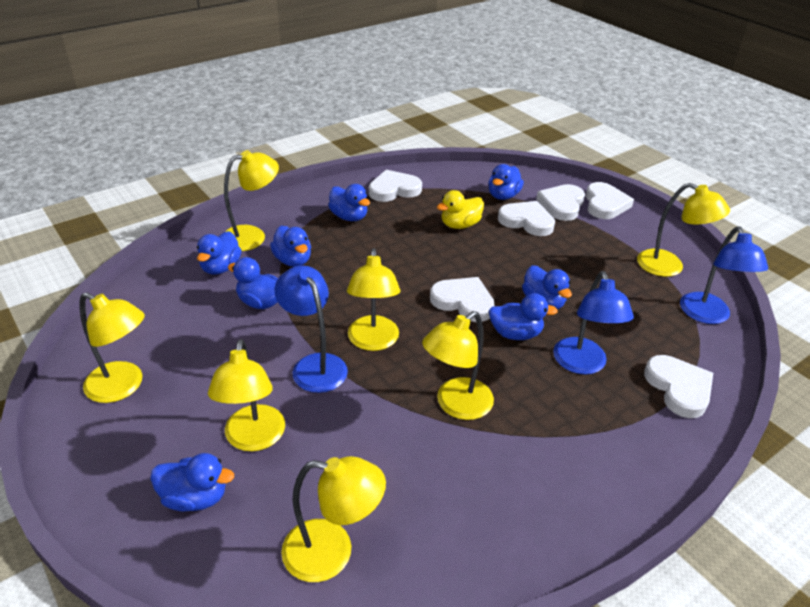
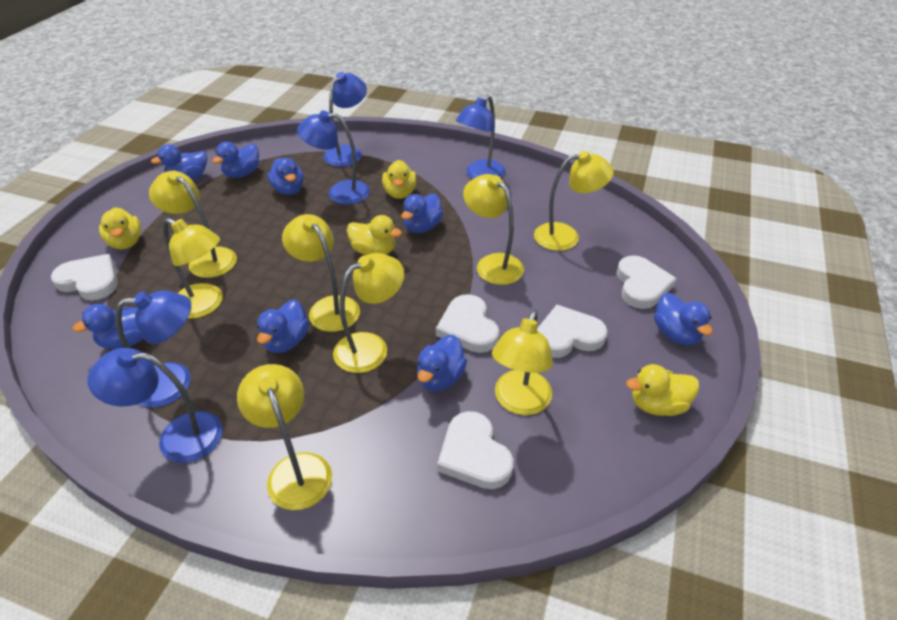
blue lamp: [274,266,348,393] [553,271,634,375] [680,226,768,324] = 3 -> [87,348,223,463] [115,290,191,408] [297,110,370,205] [324,72,367,167] [456,95,506,179] = 5
white heart: [369,170,422,202] [430,277,495,322] [498,201,555,236] [536,184,585,221] [586,182,634,219] [644,355,713,418] = 6 -> [51,254,118,300] [436,294,499,353] [437,411,514,489] [537,305,607,358] [617,256,677,309] = 5
yellow duck: [437,190,484,229] = 1 -> [99,207,141,249] [347,215,402,255] [382,160,417,199] [626,364,700,416] = 4
yellow lamp: [79,292,145,403] [208,339,285,451] [224,150,279,251] [281,456,386,582] [347,248,400,351] [422,311,494,420] [637,183,730,277] = 7 -> [149,171,237,278] [163,218,223,319] [237,364,332,510] [282,214,360,332] [333,253,404,373] [463,174,524,285] [492,309,553,415] [534,151,614,251] = 8

